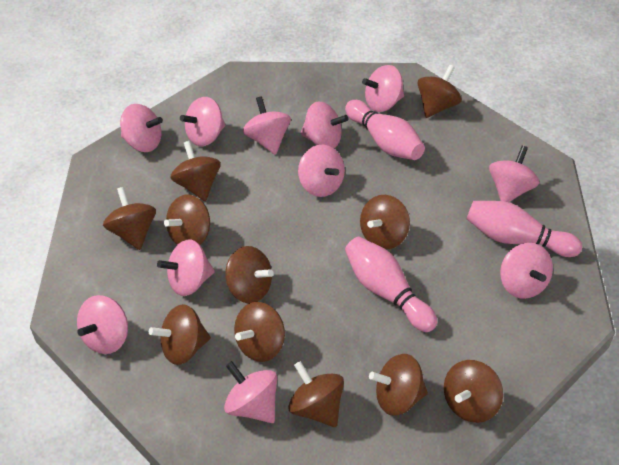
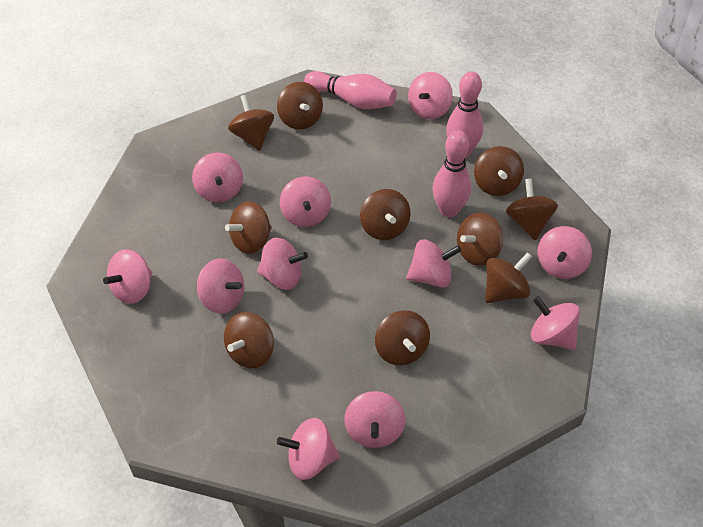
brown spinning top: [103,187,156,250] [149,304,211,365] [164,194,210,245] [170,141,221,201] [225,246,274,303] [234,302,285,362] [288,361,344,427] [360,195,410,249] [369,354,428,416] [417,65,462,118] [444,360,503,423] = 11 -> [224,312,274,368] [225,201,272,254] [228,95,274,151] [277,82,323,130] [360,189,411,240] [375,310,430,365] [457,213,503,266] [474,146,524,196] [485,252,532,303] [506,178,558,240] = 10

